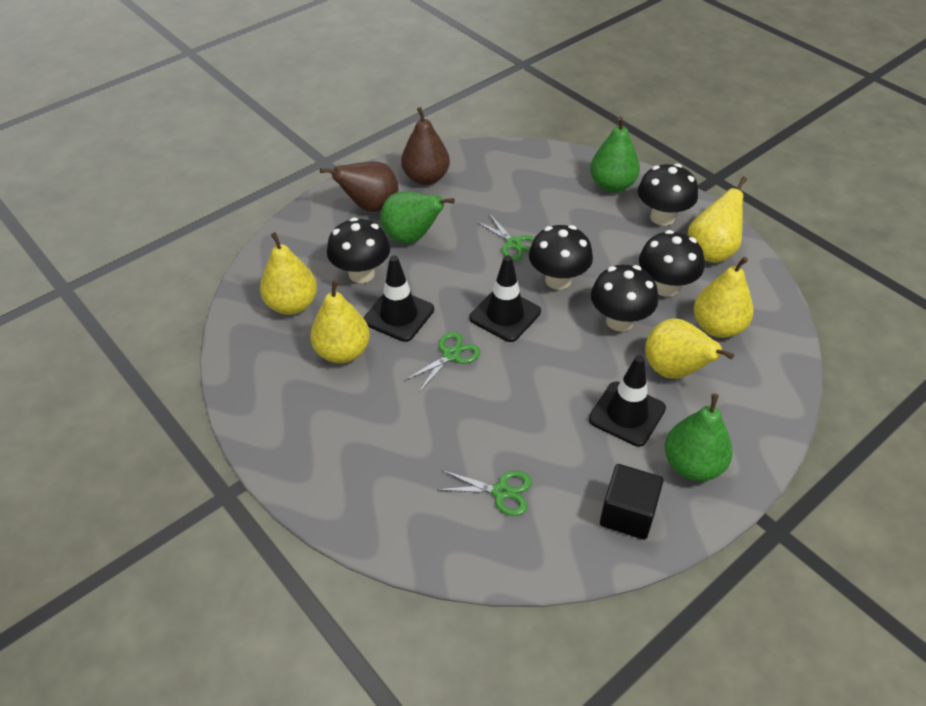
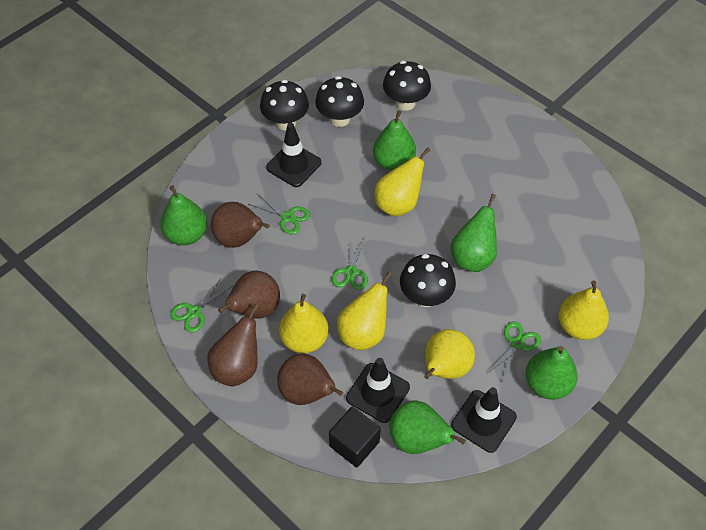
black mushroom: [327,217,390,283] [529,225,593,290] [591,265,658,332] [638,164,698,226] [639,230,704,297] = 5 -> [260,80,309,130] [315,76,364,127] [383,61,431,111] [400,254,456,307] = 4
brown pear: [320,162,398,212] [401,107,450,185] = 2 -> [207,304,259,386] [211,202,270,248] [218,270,280,319] [277,353,343,405] = 4
green pear: [380,191,455,243] [590,116,640,193] [665,393,733,481] = 3 -> [161,185,207,245] [373,110,416,171] [389,400,466,454] [451,194,497,272] [525,346,578,400] = 5
green scissors: [404,332,480,392] [438,470,532,516] [476,213,534,261] = 3 -> [170,278,232,333] [248,194,310,234] [332,236,368,290] [488,321,541,381] = 4

